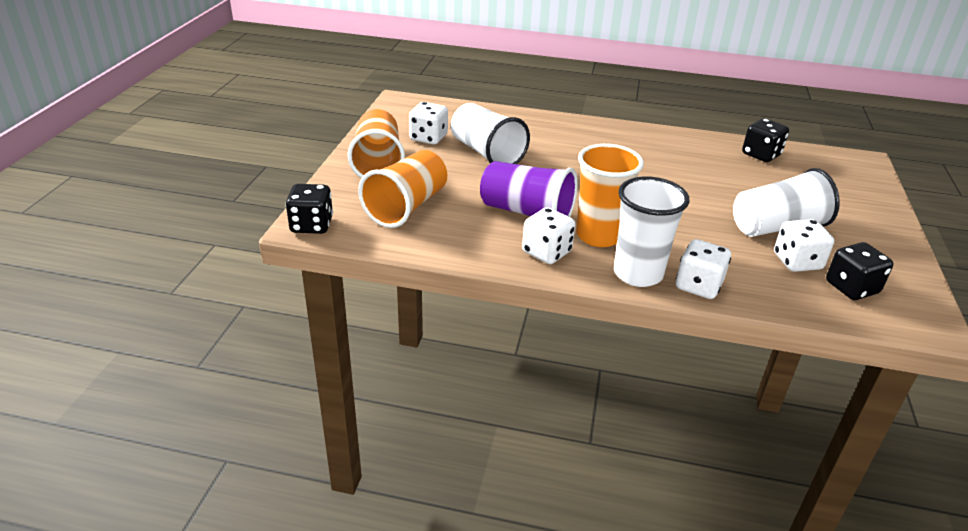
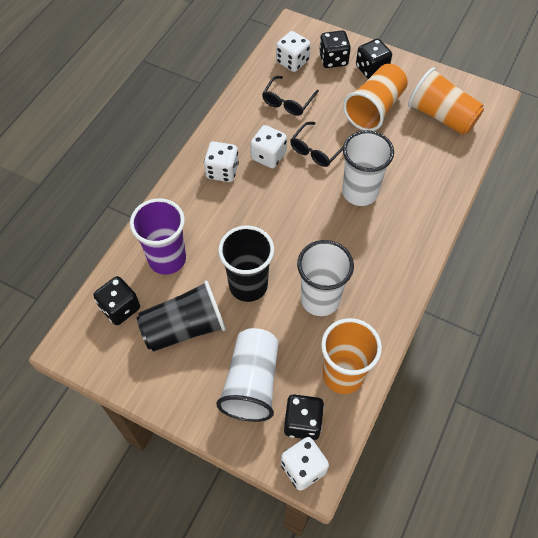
black cup: none = 0 -> [137,280,226,352] [218,226,274,302] = 2
black dice: [286,184,333,234] [742,118,789,162] [826,242,894,300] = 3 -> [93,276,140,325] [284,394,324,440] [319,30,351,68] [356,39,392,79] = 4
black glasses: none = 0 -> [262,76,319,116] [290,122,343,167] = 2

